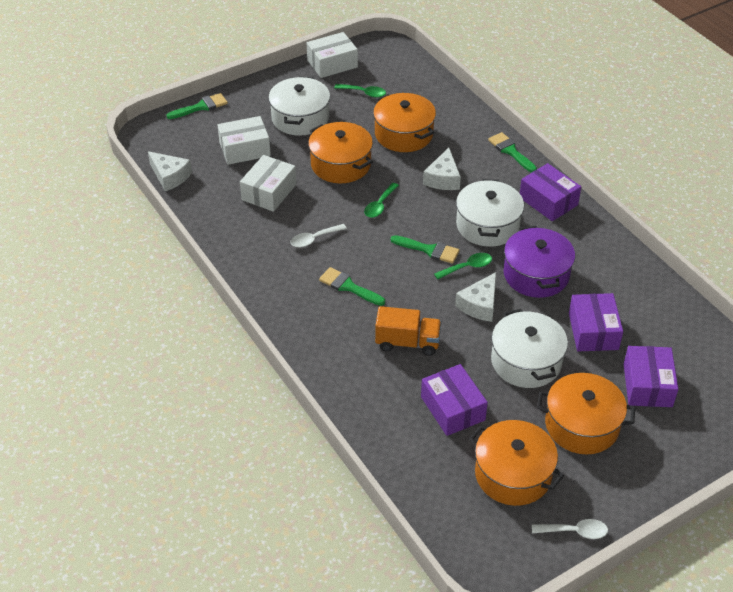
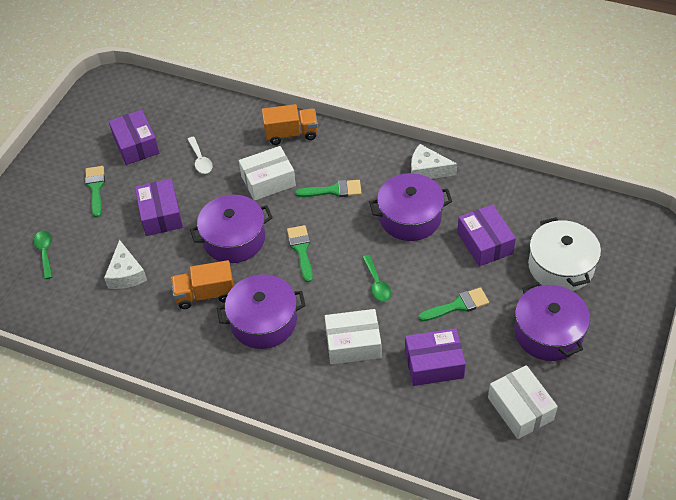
green spoon: [334,84,386,98] [364,183,399,218] [434,253,492,279] = 3 -> [34,231,52,279] [362,255,391,302] = 2
orange pot: [308,122,373,183] [373,93,436,152] [469,420,564,506] [537,373,635,454] = 4 -> none = 0
orange truck: [375,306,441,356] = 1 -> [171,260,234,309] [262,104,318,145] = 2
purple pot: [504,226,575,298] = 1 -> [190,195,273,263] [217,274,306,349] [369,173,452,241] [514,282,590,361] = 4
white cheese: [148,151,192,191] [423,148,461,190] [455,272,496,322] = 3 -> [104,240,147,289] [411,144,457,179] = 2
white pot: [268,76,330,136] [456,179,524,247] [491,309,568,388] = 3 -> [528,217,601,291] = 1
white spoon: [290,224,347,248] [532,519,608,539] = 2 -> [188,137,213,174] = 1

